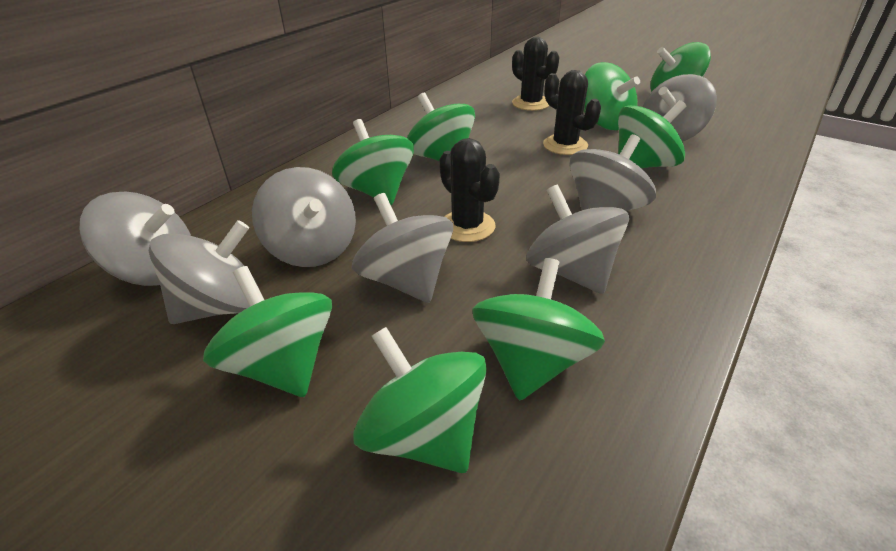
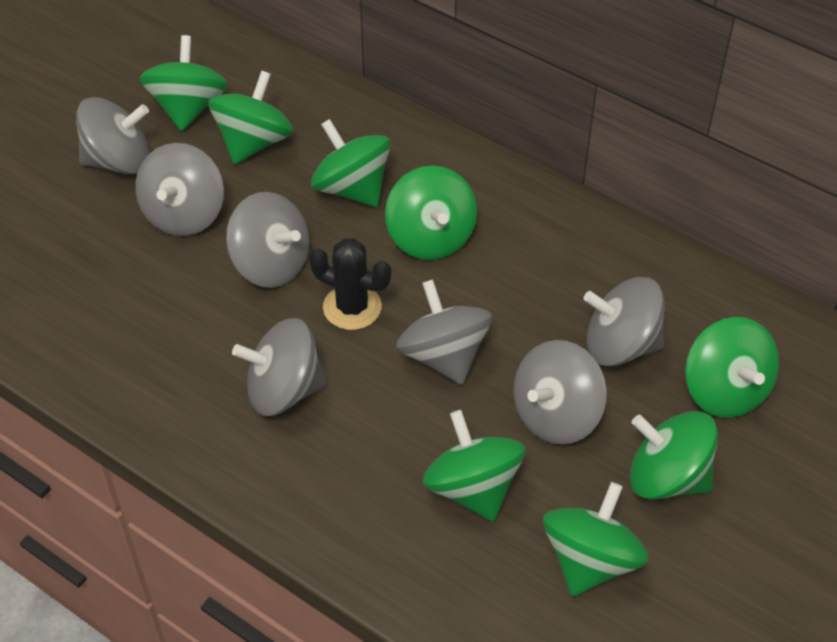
black cactus: [439,138,500,242] [512,37,559,111] [543,70,601,155] = 3 -> [309,238,391,330] = 1

